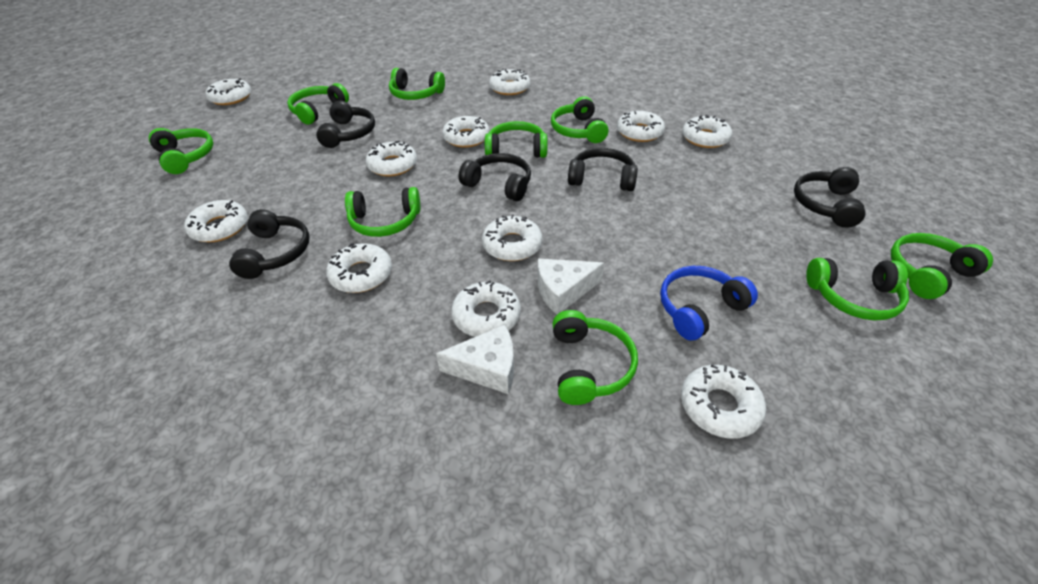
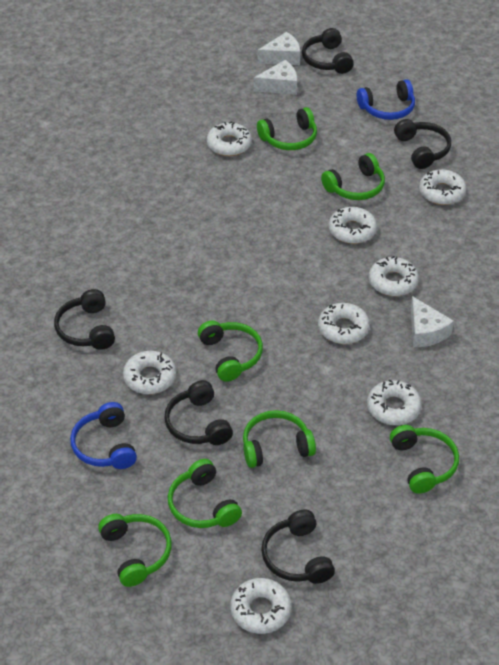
blue headphones: [660,266,758,341] = 1 -> [70,402,137,469] [357,79,415,120] = 2
green headphones: [149,128,214,174] [287,83,349,125] [345,187,420,237] [389,68,445,100] [485,121,547,158] [551,96,609,143] [552,310,638,405] [806,258,909,320] [891,233,993,299] = 9 -> [98,514,172,587] [168,459,242,528] [198,320,263,382] [243,410,316,468] [257,107,317,150] [321,153,385,200] [390,425,459,494] = 7
white cheese: [436,325,514,394] [538,259,604,314] = 2 -> [254,60,297,95] [258,32,300,65] [411,296,454,347] = 3
white donut: [184,200,248,242] [206,79,251,105] [326,243,392,293] [366,141,417,176] [442,116,490,148] [451,280,521,337] [482,215,542,261] [489,68,530,95] [617,111,665,142] [681,364,766,439] [682,115,732,148] = 11 -> [123,351,176,394] [207,121,252,156] [230,578,291,634] [318,303,370,344] [329,207,377,244] [367,380,422,425] [369,256,419,296] [419,169,466,205] = 8

